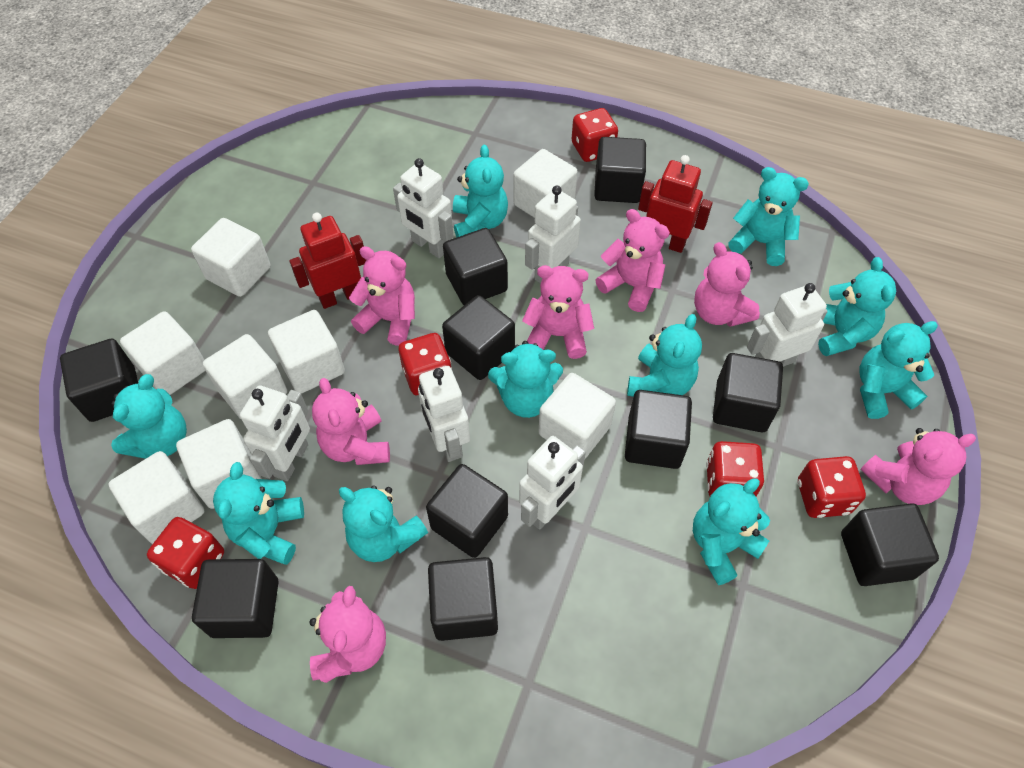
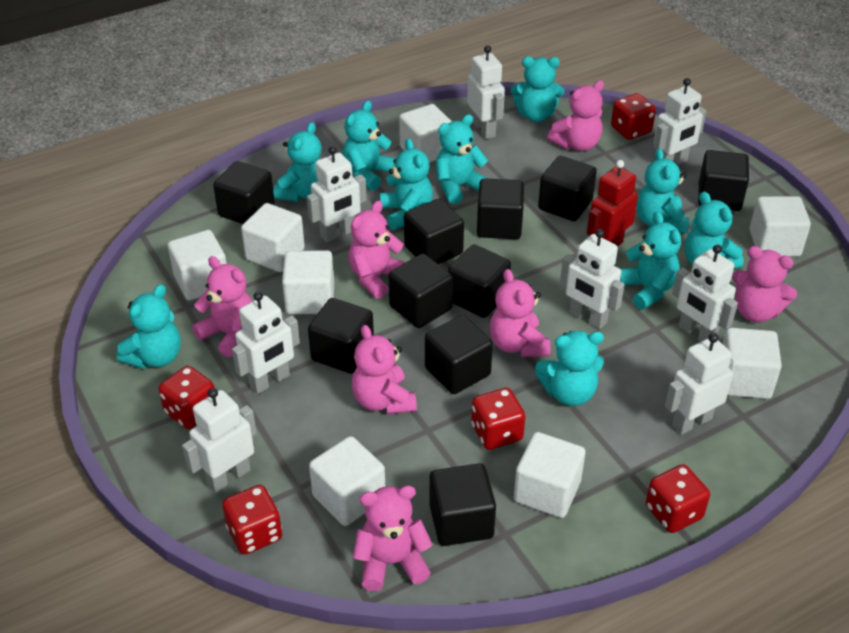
red robot: [289,213,366,309] [638,155,713,253] = 2 -> [587,160,638,246] = 1
white robot: [240,385,310,481] [393,158,454,259] [418,366,470,462] [519,436,586,530] [525,185,581,284] [747,283,828,367] = 6 -> [182,388,257,493] [232,292,300,394] [307,146,367,243] [467,45,505,139] [560,229,625,329] [654,78,707,165] [665,333,734,435] [672,245,738,342] = 8

